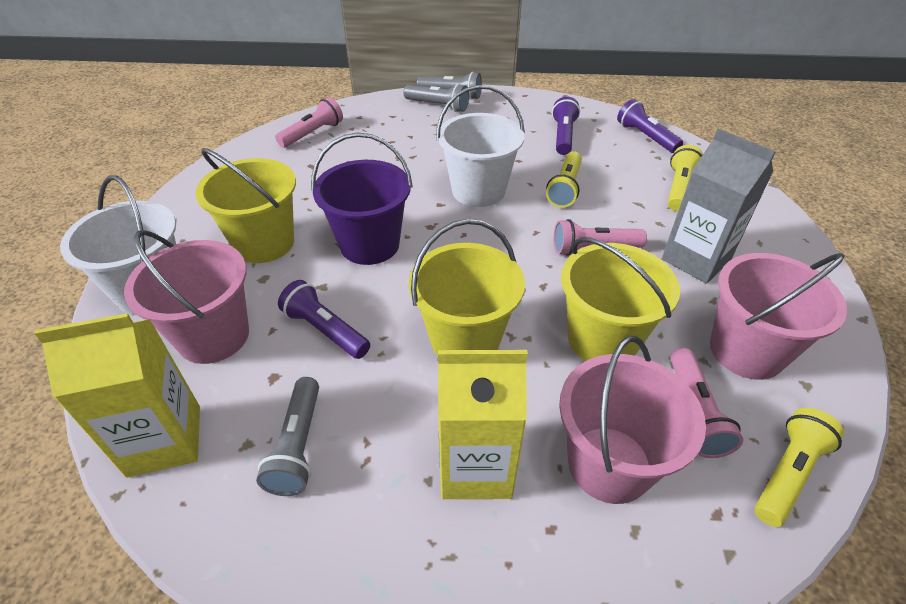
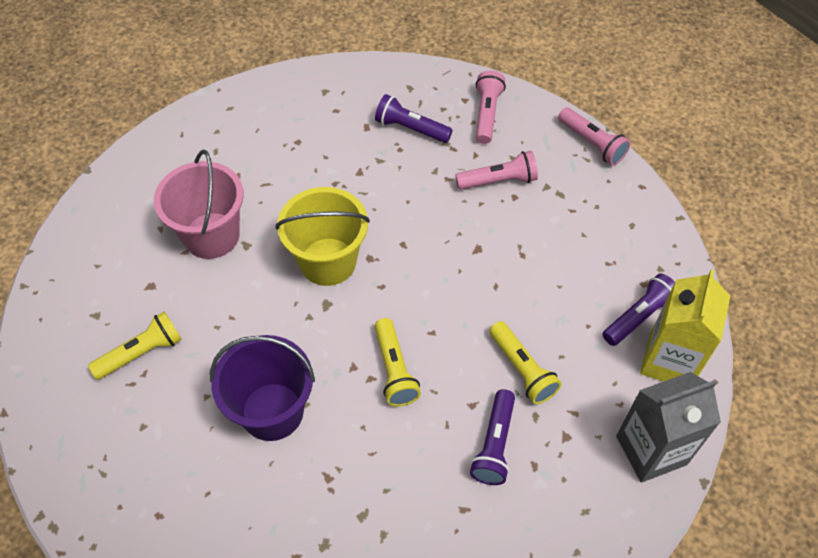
grey flashlight: [256,377,319,496] [403,84,469,112] [417,72,482,100] = 3 -> none = 0
pink bucket: [124,230,249,364] [559,336,706,504] [710,253,847,380] = 3 -> [154,150,244,259] = 1
white bucket: [60,175,176,315] [436,85,525,207] = 2 -> none = 0
yellow bucket: [195,148,296,263] [409,219,525,356] [561,237,680,361] = 3 -> [276,187,370,286] = 1
yellow carton: [34,313,200,478] [438,350,528,499] = 2 -> [640,269,730,382] = 1

